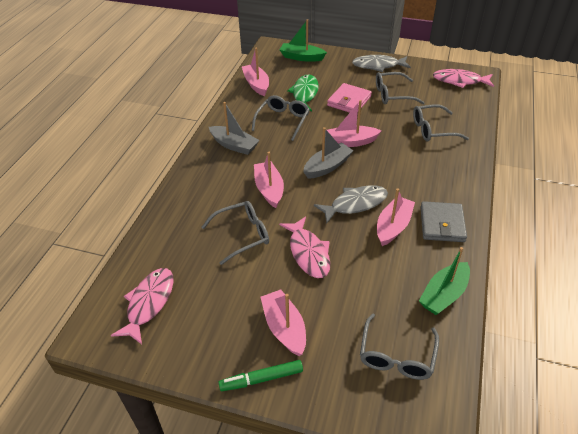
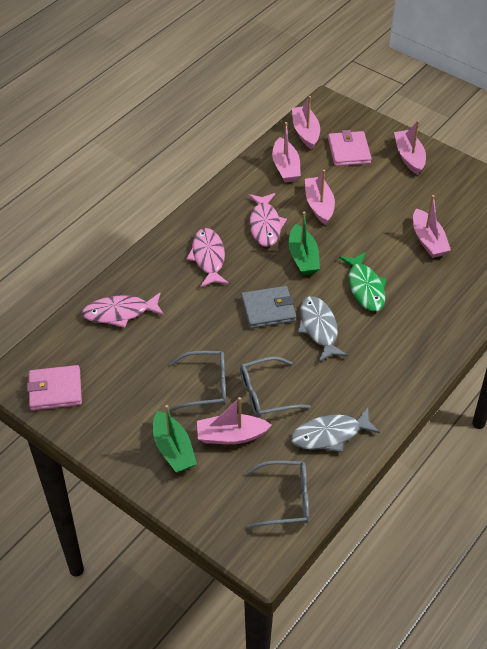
green marker: [218,360,303,391] = 1 -> none = 0
grey boat: [209,102,260,155] [303,127,354,179] = 2 -> none = 0
grey glasses: [202,201,269,265] [251,95,310,141] [360,314,439,380] [376,72,425,104] [413,104,469,141] = 5 -> [169,351,226,411] [240,357,311,418] [245,461,309,528] = 3
pink boat: [242,48,269,96] [254,152,284,208] [260,290,306,356] [327,100,381,147] [377,188,415,246] = 5 -> [197,397,272,444] [272,122,301,183] [292,96,320,149] [305,170,335,225] [394,121,426,175] [413,195,451,258] = 6
pink wallet: [327,83,372,113] = 1 -> [27,365,82,410] [328,130,371,166] = 2

